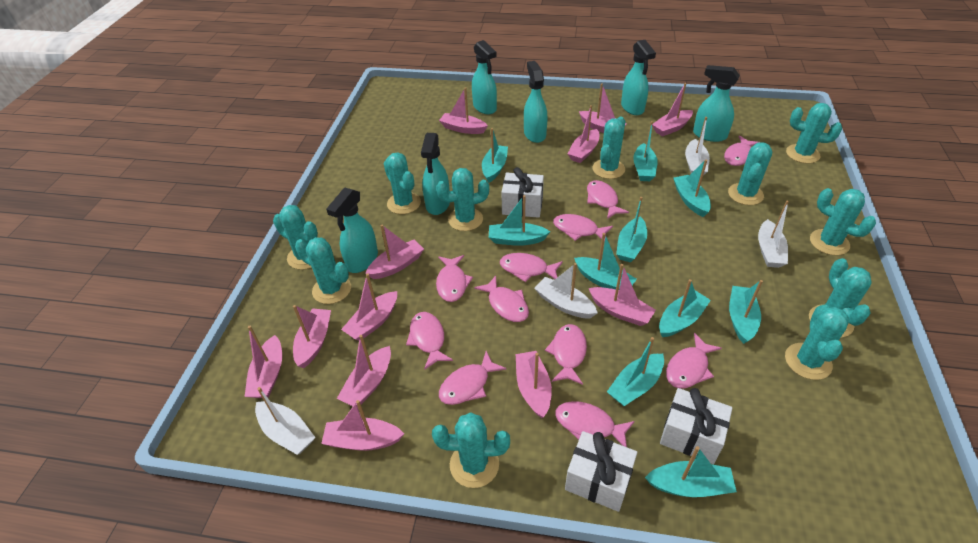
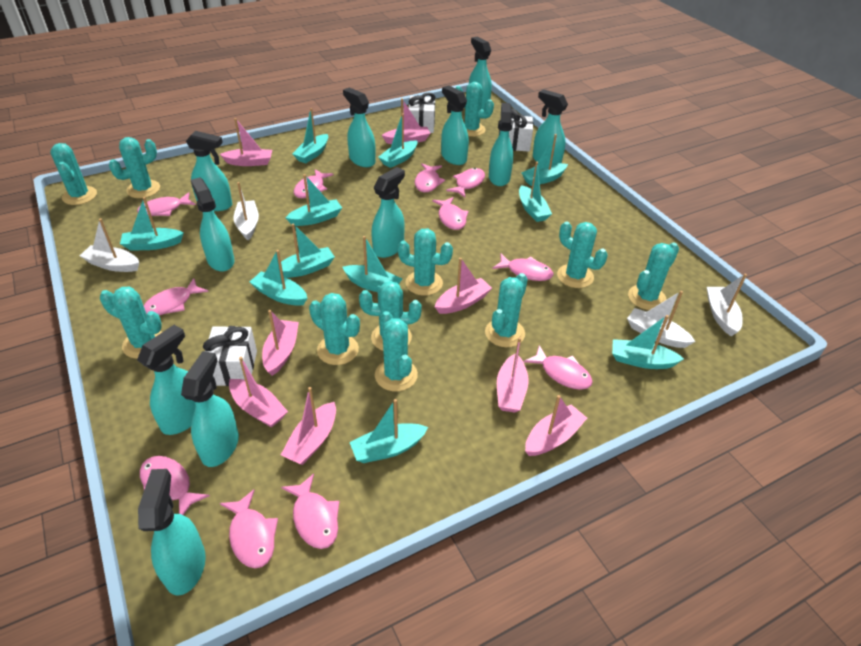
pink boat: [244,326,282,398] [293,305,331,368] [321,400,404,451] [337,335,391,407] [341,274,397,341] [365,225,424,279] [439,87,488,134] [516,351,552,418] [568,105,599,163] [579,84,627,133] [589,264,656,326] [652,83,693,137] = 12 -> [220,118,272,166] [229,357,288,428] [262,310,299,376] [281,387,336,465] [382,98,430,144] [435,258,492,314] [497,337,529,413] [525,395,587,456] = 8
turquoise boat: [482,128,508,183] [489,195,550,246] [574,233,637,290] [607,337,664,406] [616,197,647,263] [633,121,658,181] [645,446,737,497] [659,279,711,337] [673,160,711,217] [729,280,763,344] = 10 -> [120,197,184,251] [250,250,307,306] [281,224,335,278] [286,174,342,226] [292,108,328,163] [342,236,402,292] [350,399,428,463] [378,113,418,168] [519,162,552,222] [521,134,568,186] [612,315,684,369] = 11
turquoise spray bottle: [326,187,378,273] [421,133,450,215] [472,40,497,114] [524,61,548,143] [621,40,656,115] [693,65,740,142] = 6 -> [137,325,195,435] [138,469,206,596] [181,351,239,467] [186,131,232,211] [191,178,235,271] [343,88,376,167] [371,167,405,258] [441,85,469,165] [469,37,492,109] [489,103,513,186] [533,89,568,163] = 11

